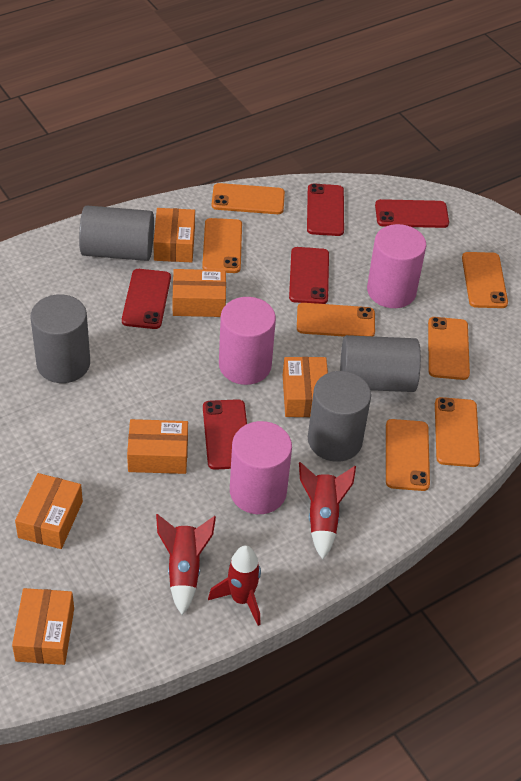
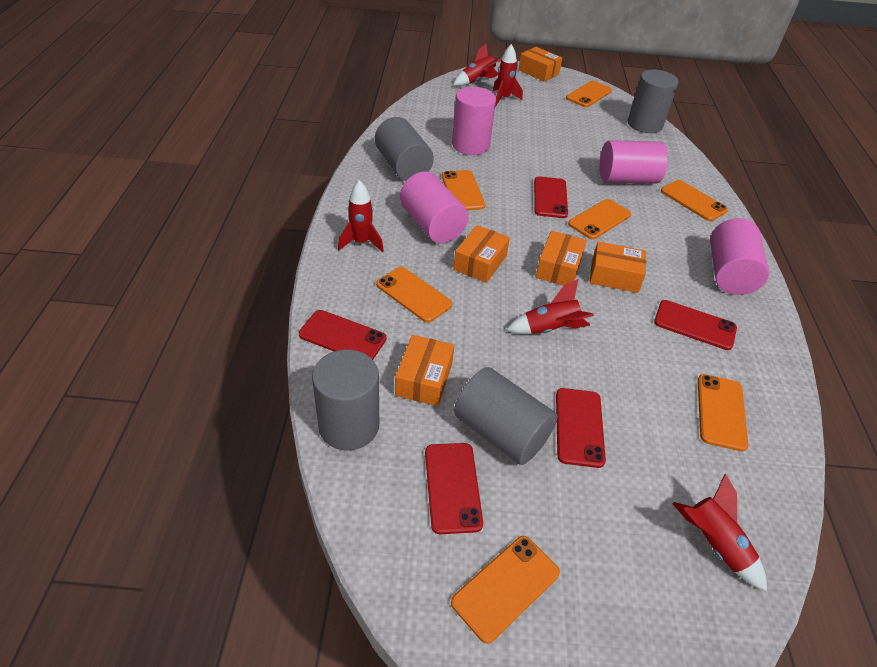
orange box: [12,588,74,665] [15,473,83,549] [127,419,188,474] [153,208,195,262] [173,269,226,317] [283,357,328,417] = 6 -> [395,335,454,406] [453,225,510,283] [518,47,562,82] [536,231,587,286] [590,242,646,293] = 5
pink cylinder: [219,297,276,385] [230,421,292,514] [367,224,426,308] = 3 -> [400,172,469,243] [452,87,496,155] [600,140,668,184] [710,218,769,295] = 4
red rocket: [156,514,216,615] [208,545,261,626] [299,462,356,560] = 3 -> [338,180,384,252] [453,44,502,86] [493,44,523,107] [506,279,594,334] [673,474,767,591] = 5

